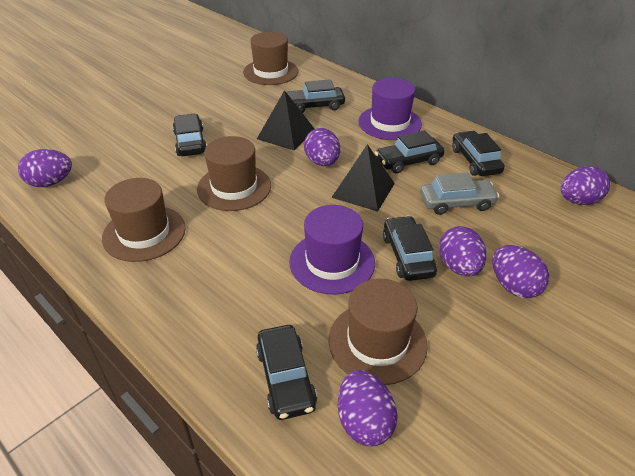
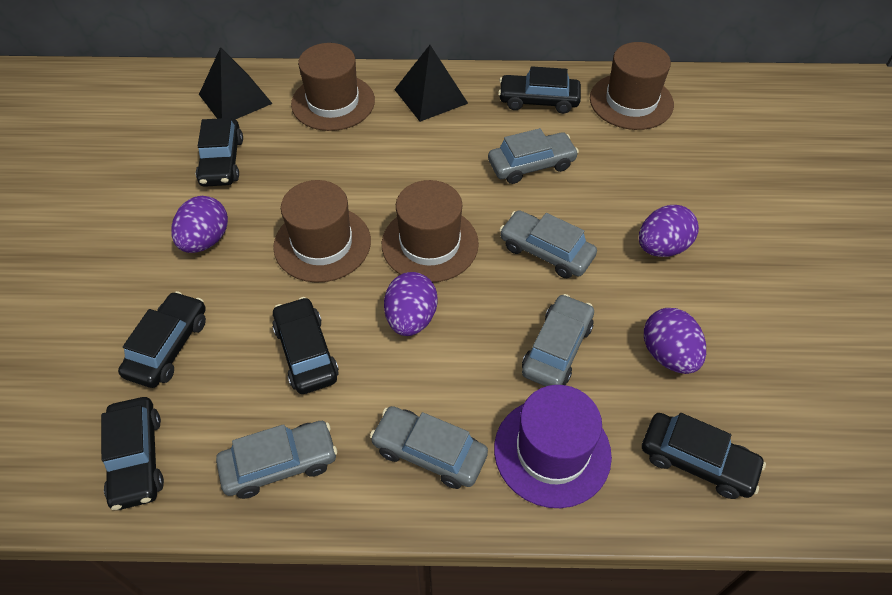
grey car: [420,173,499,215] = 1 -> [216,421,337,499] [370,406,488,489] [488,128,579,184] [500,210,597,278] [522,294,594,386] = 5
purple egg: [18,149,72,187] [304,128,340,166] [338,370,398,446] [439,226,487,276] [493,245,549,298] [561,166,610,205] = 6 -> [171,196,228,253] [384,272,438,336] [639,205,699,257] [644,308,706,374] = 4
purple hat: [289,205,375,295] [358,78,422,140] = 2 -> [494,385,612,508] = 1

